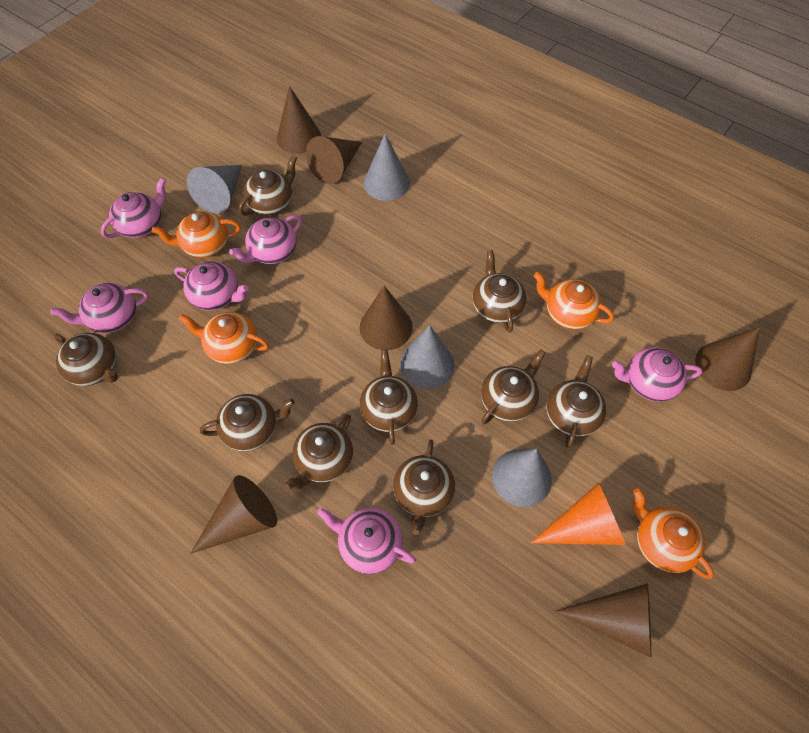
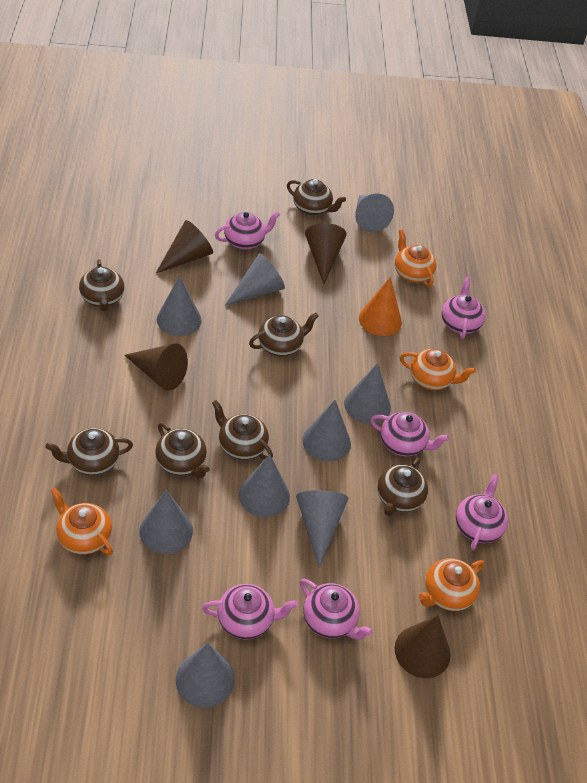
brown cone: [190,475,277,554] [277,86,321,154] [306,136,362,184] [360,286,413,350] [554,583,651,657] [695,327,760,391] = 6 -> [124,343,188,391] [155,220,213,274] [305,223,347,284] [395,615,451,678] = 4
brown teapot: [54,333,118,386] [200,394,295,452] [239,156,297,216] [284,414,353,490] [360,350,418,445] [393,440,455,535] [473,250,526,333] [481,350,546,424] [546,355,606,448] = 9 -> [45,428,133,475] [79,259,125,311] [155,422,210,478] [212,400,273,460] [249,312,319,356] [287,179,346,216] [377,457,428,516] = 7
grey cone: [187,165,242,213] [364,134,410,201] [400,325,454,389] [492,449,552,507] = 4 -> [139,490,193,554] [157,275,202,336] [176,643,235,708] [225,253,285,306] [239,454,290,517] [296,490,349,568] [303,400,351,461] [344,363,391,424] [355,194,394,232] = 9

